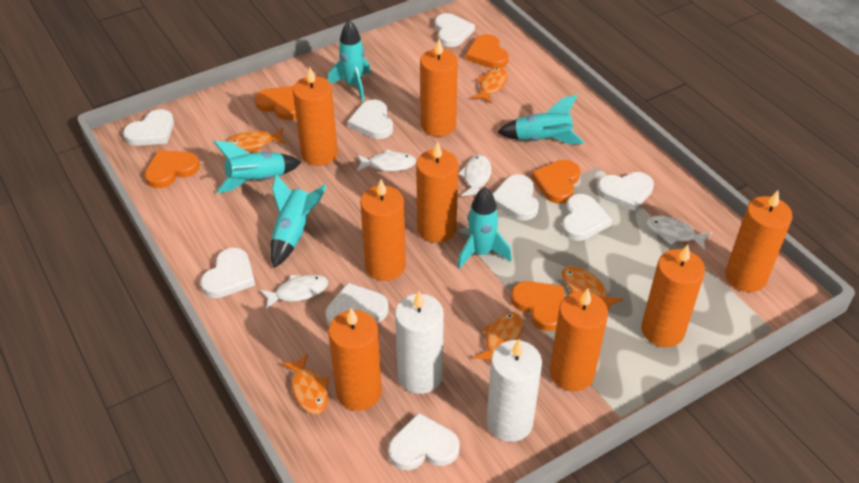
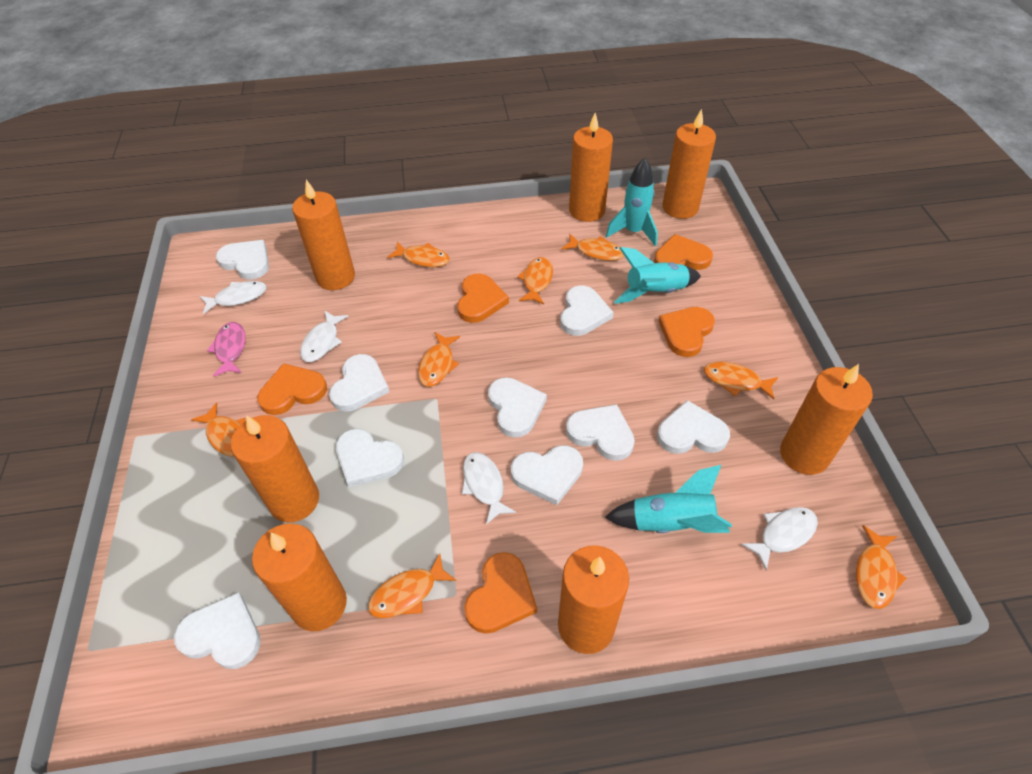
orange candle: [293,67,338,166] [328,308,382,411] [360,179,406,281] [416,141,458,243] [420,39,458,137] [550,288,608,391] [641,245,705,347] [725,190,793,292] = 8 -> [231,415,319,522] [252,523,347,631] [292,180,355,290] [558,545,629,654] [569,113,613,222] [662,109,716,219] [780,364,873,475] = 7
orange fish: [227,128,286,153] [281,353,329,414] [471,67,508,104] [473,312,523,362] [562,266,624,310] = 5 -> [191,402,245,457] [368,553,457,618] [387,242,450,267] [418,332,460,387] [517,257,553,304] [562,234,624,261] [704,361,778,399] [856,525,907,609] = 8
pink fish: none = 0 -> [207,322,246,377] = 1
turquoise rocket: [214,141,302,193] [270,174,327,268] [328,20,371,101] [457,186,512,269] [497,94,584,144] = 5 -> [605,465,732,533] [606,158,658,246] [614,247,701,304] = 3
white candle: [395,291,444,394] [486,339,542,442] = 2 -> none = 0

